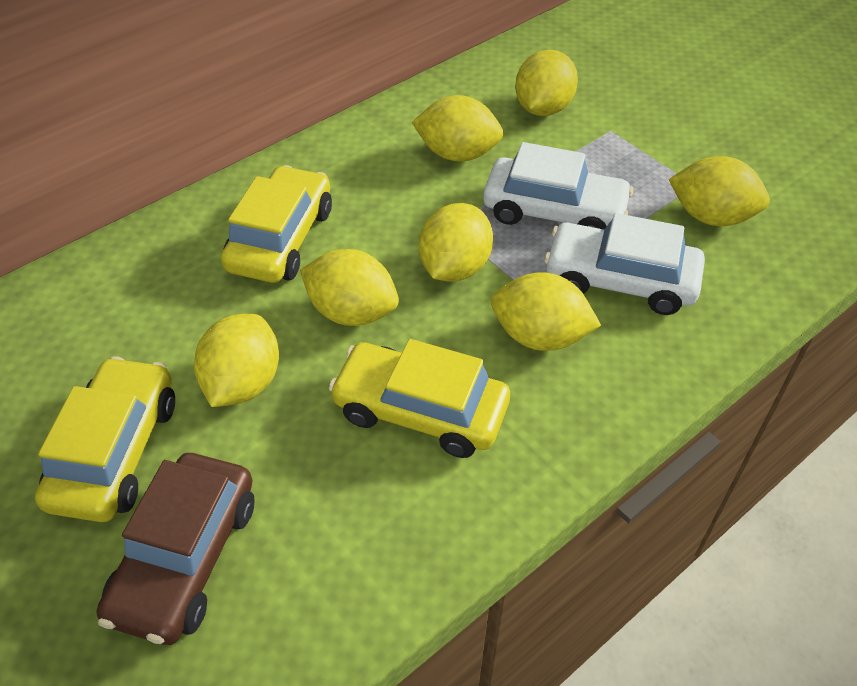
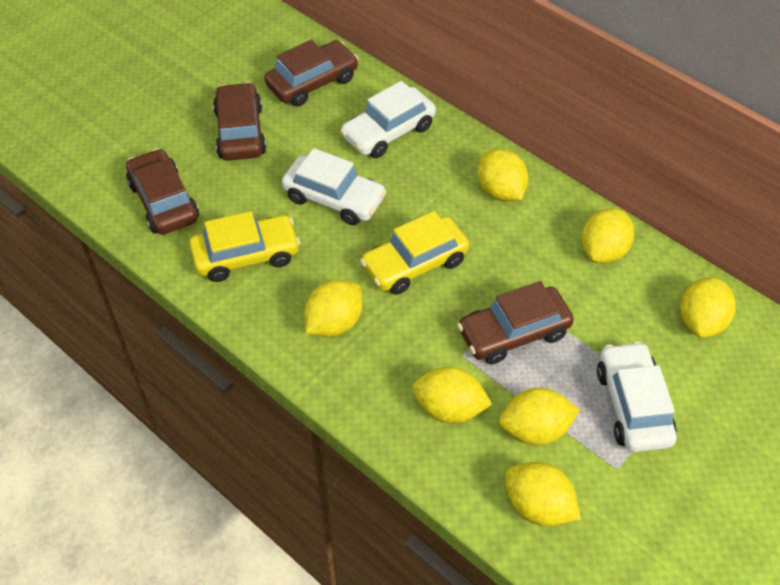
brown car: [97,453,255,645] = 1 -> [126,149,199,235] [213,82,266,161] [264,39,359,106] [457,281,574,364] = 4
white car: [483,142,633,230] [544,213,705,315] = 2 -> [282,148,387,225] [340,81,436,158] [597,341,677,452] = 3
yellow car: [35,356,175,522] [221,165,332,283] [329,339,510,458] = 3 -> [189,211,300,282] [360,211,469,295] = 2

